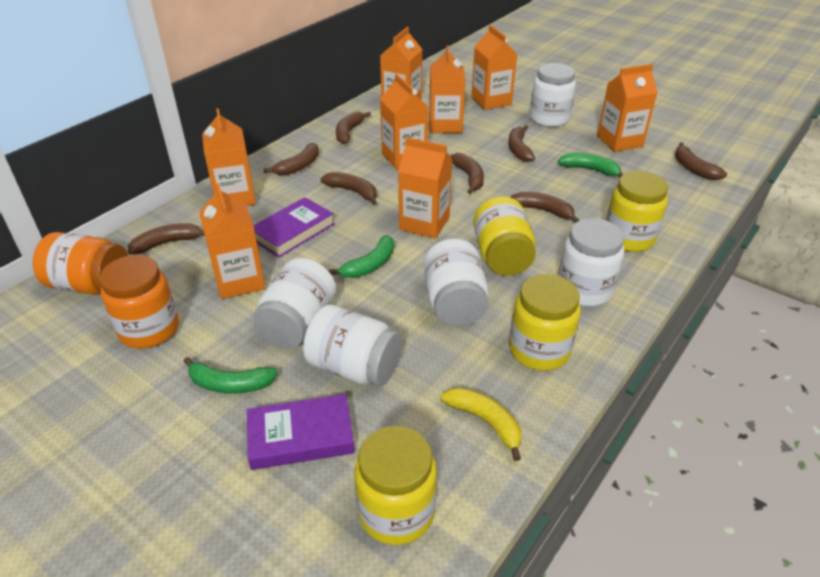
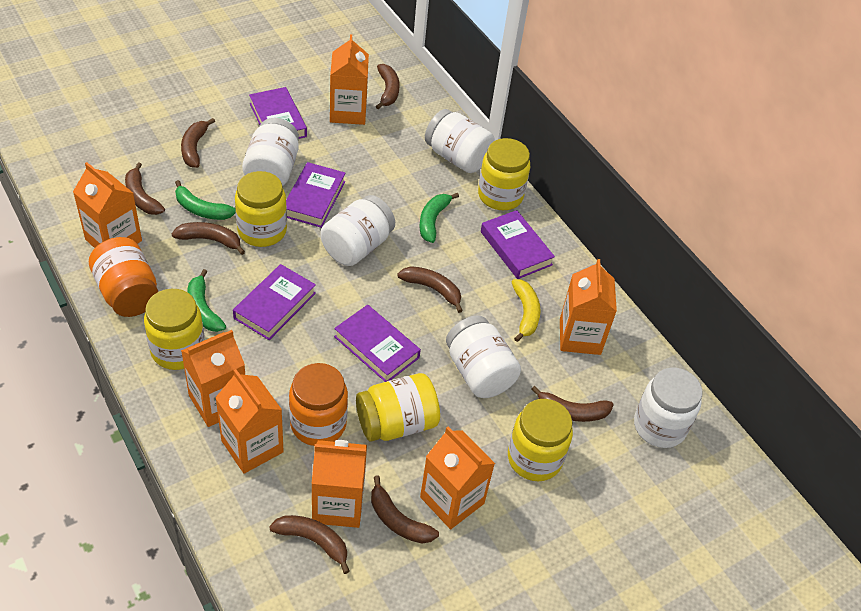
orange carton: [199,183,265,299] [202,108,256,206] [380,27,423,100] [380,74,428,169] [398,137,453,239] [429,45,466,133] [471,25,517,110] [597,64,658,152] = 8 -> [73,162,142,248] [181,330,245,427] [215,369,284,474] [312,440,367,528] [330,34,369,125] [420,426,495,529] [560,259,617,355] = 7
purple book: [247,394,355,470] [253,197,335,258] = 2 -> [233,264,316,340] [249,87,307,139] [286,162,345,228] [334,305,421,382] [481,210,555,279] = 5
yellow jar: [355,426,437,545] [473,196,536,276] [509,274,581,371] [606,171,668,252] = 4 -> [144,289,205,370] [235,171,287,247] [356,373,440,442] [478,138,530,210] [508,399,573,481] = 5

